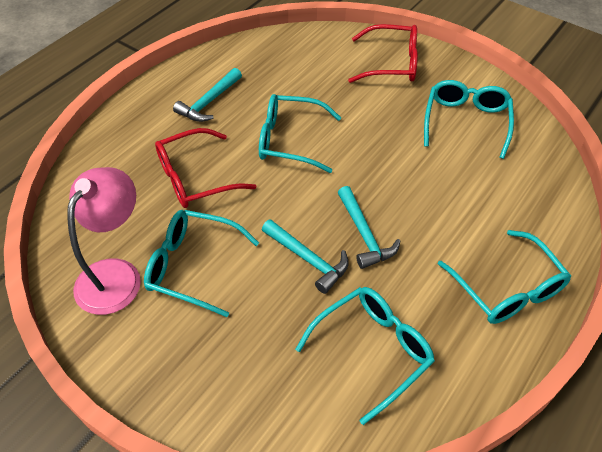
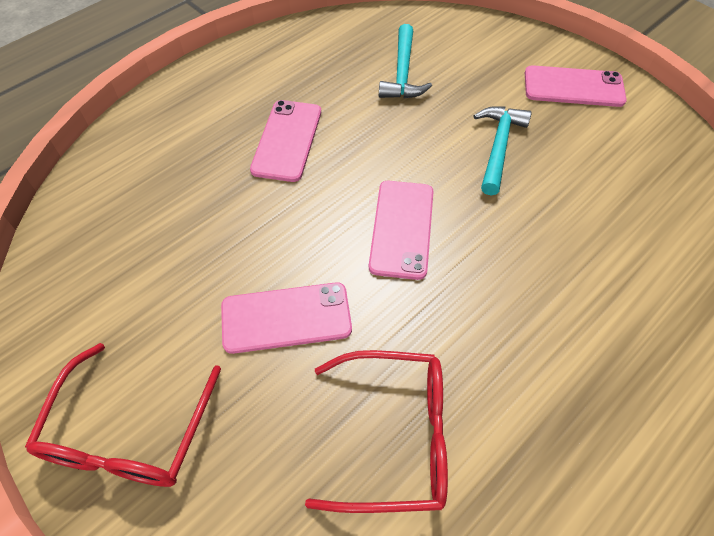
pink lamp: [67,167,141,315] = 1 -> none = 0
pink phone: none = 0 -> [221,282,352,354] [250,100,321,182] [369,181,434,280] [525,65,627,107] = 4
turquoise glasses: [144,210,259,317] [259,94,341,173] [295,287,435,425] [424,80,514,159] [438,230,571,324] = 5 -> none = 0
turquoise hammer: [173,68,242,122] [262,219,349,294] [338,186,401,269] = 3 -> [379,24,432,98] [473,106,532,196] = 2

